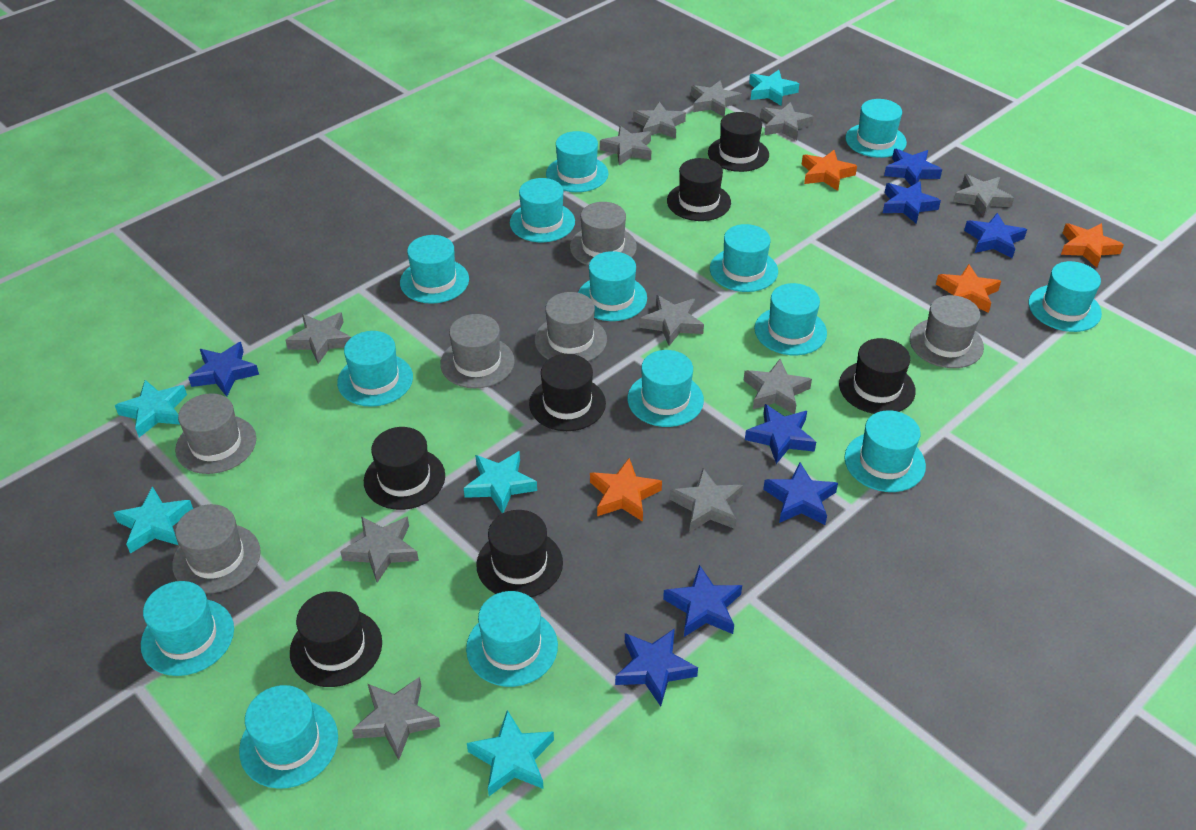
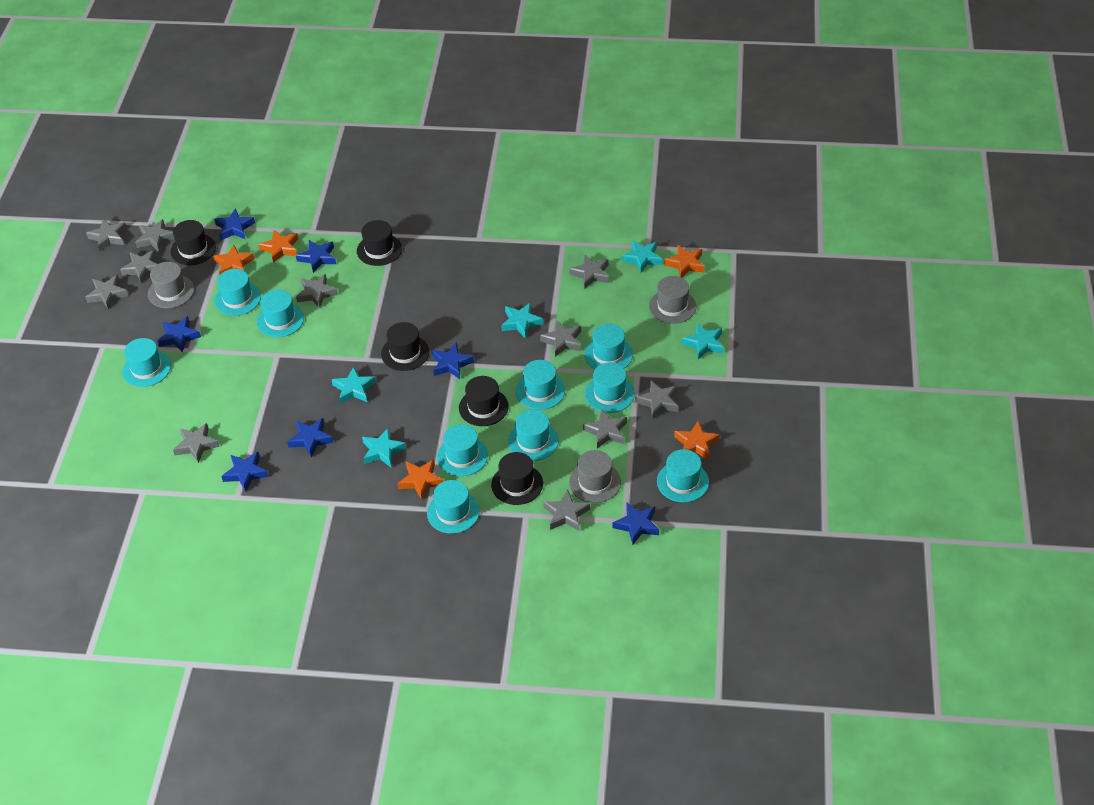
black hat: [290,591,382,687] [364,427,445,510] [476,510,563,597] [529,354,606,431] [667,158,731,221] [708,112,769,172] [839,338,916,414] = 7 -> [170,220,216,265] [357,220,402,266] [381,322,429,371] [459,376,509,426] [491,452,543,505] = 5
blue star: [188,342,259,397] [615,628,698,707] [663,565,742,637] [745,404,816,464] [763,462,838,525] [883,181,941,224] [884,149,942,186] [964,213,1027,258] = 8 -> [157,316,201,352] [214,208,255,240] [221,452,269,492] [287,418,333,457] [296,240,336,273] [432,343,474,379] [613,502,659,545] = 7
grey hat: [172,504,261,593] [175,393,256,474] [440,314,515,388] [535,292,607,361] [570,202,637,266] [910,295,984,368] = 6 -> [148,262,194,308] [569,450,621,503] [649,276,696,324] = 3
orange star: [590,458,662,522] [802,150,857,191] [936,264,1001,313] [1061,223,1124,268] = 4 -> [213,245,255,275] [258,230,298,263] [397,459,444,500] [664,245,705,278] [674,421,720,460] = 5
turquoise hat: [141,581,234,676] [239,685,338,789] [337,331,413,407] [400,235,469,304] [466,591,558,687] [510,178,575,242] [546,131,608,192] [578,251,647,321] [628,350,704,427] [710,224,778,292] [754,283,827,355] [844,410,926,492] [845,99,907,158] [1028,261,1102,332] = 14 -> [122,338,171,387] [214,269,261,316] [257,290,304,337] [427,480,480,534] [437,424,488,476] [508,409,559,461] [516,360,565,410] [584,324,633,369] [585,362,635,413] [657,449,709,502] = 10

